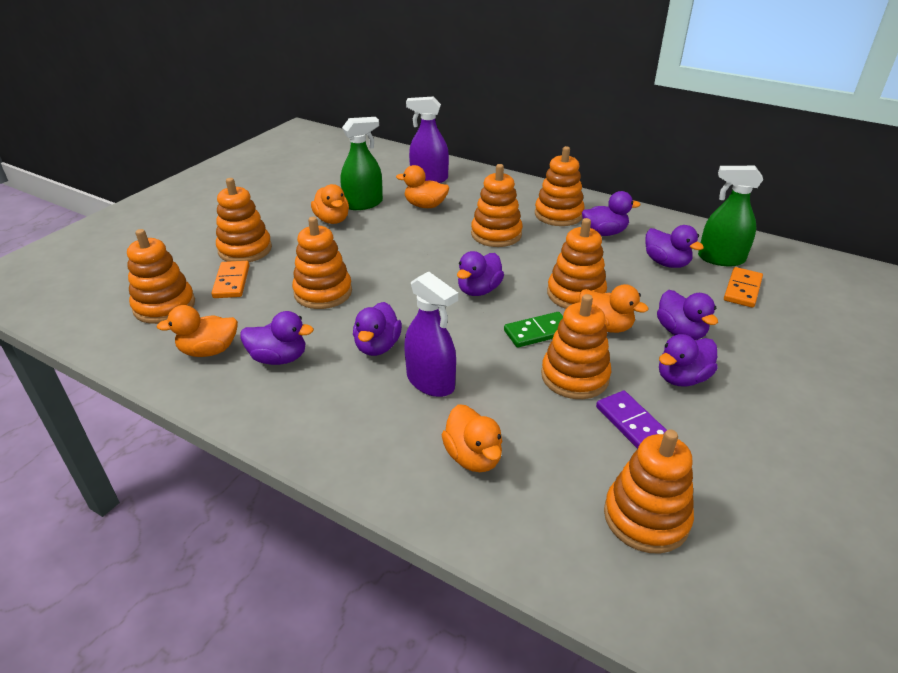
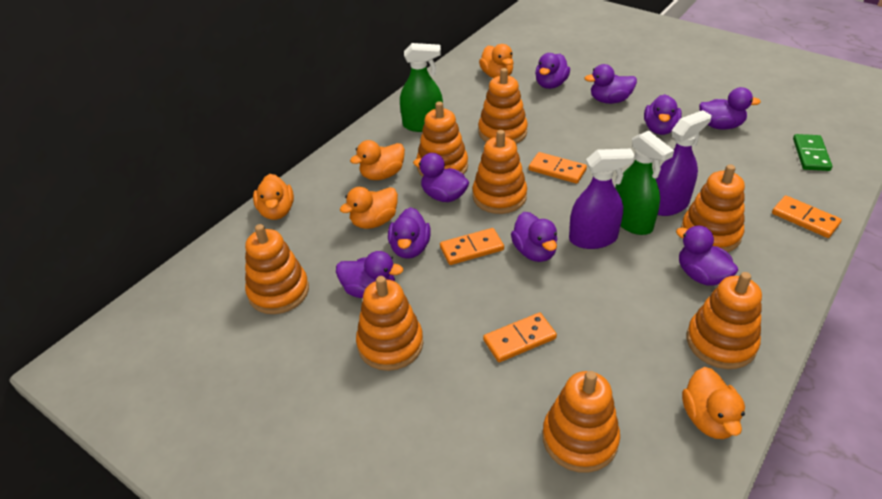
orange domino: [211,261,249,298] [724,267,763,308] = 2 -> [440,228,504,265] [483,313,557,362] [529,152,587,184] [772,195,842,238] = 4
purple domino: [596,391,667,449] = 1 -> none = 0
purple duck: [240,311,314,365] [353,302,402,356] [457,251,504,296] [582,191,640,236] [645,225,704,268] [657,290,718,340] [659,334,718,386] = 7 -> [336,251,403,298] [388,207,431,259] [413,153,469,202] [511,212,558,262] [535,53,570,89] [584,64,637,104] [644,94,682,135] [676,226,738,286] [699,87,761,130] = 9

